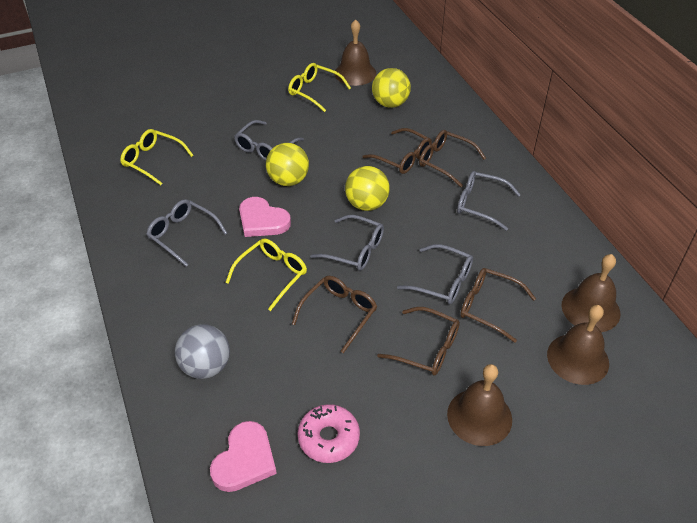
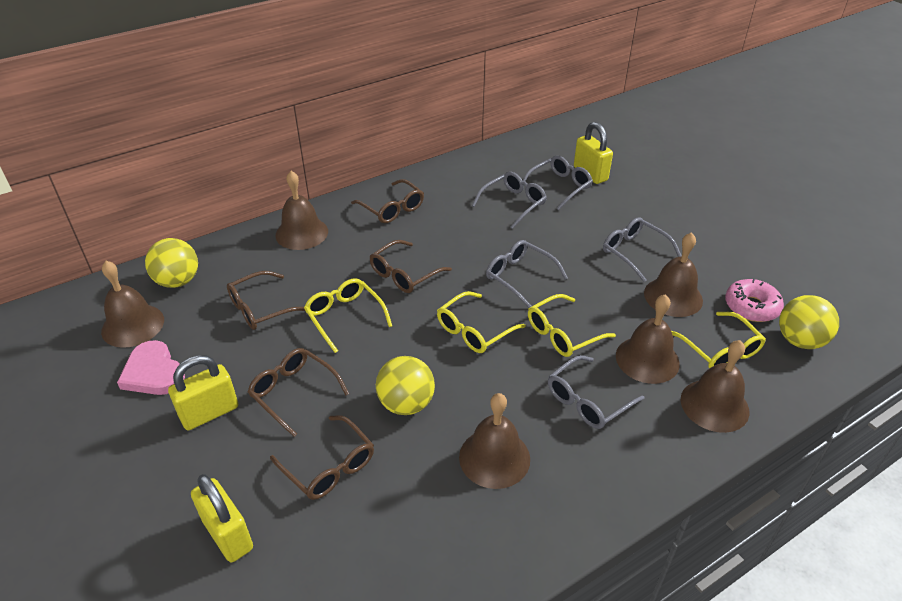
brown bell: [334,19,376,86] [447,364,512,446] [547,305,609,385] [562,254,620,332] = 4 -> [101,261,164,348] [275,171,328,250] [459,393,530,489] [616,294,680,384] [644,232,703,317] [681,340,749,433] = 6
grey ball: [175,324,230,379] = 1 -> none = 0
pink heart: [210,421,277,492] [239,197,291,237] = 2 -> [117,340,185,395] = 1
yellow glasses: [120,129,194,185] [225,238,307,311] [288,63,351,112] = 3 -> [304,278,392,353] [437,291,525,353] [528,294,616,357] [671,312,766,369] = 4
yellow padlock: none = 0 -> [168,355,238,430] [191,474,253,562] [574,122,613,184] = 3

